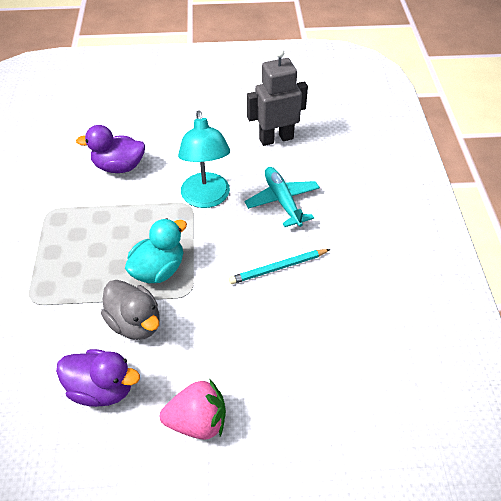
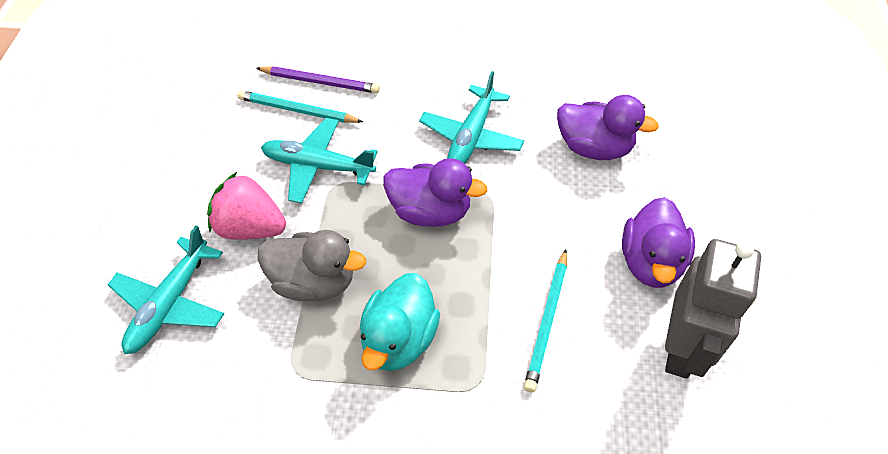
purple duck: [56,349,140,407] [76,125,145,173] = 2 -> [383,158,487,227] [557,95,659,160] [622,197,695,288] = 3
purple pencil: none = 0 -> [256,66,380,93] = 1
turquoise lamp: [178,110,230,208] = 1 -> none = 0
turquoise pencil: [229,249,331,284] = 1 -> [237,90,363,123] [524,249,567,392] = 2
turquoise plane: [245,167,320,227] = 1 -> [107,225,224,354] [261,118,378,203] [419,71,524,164] = 3

